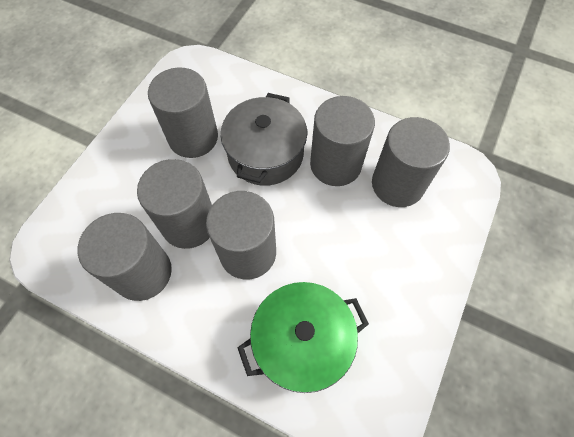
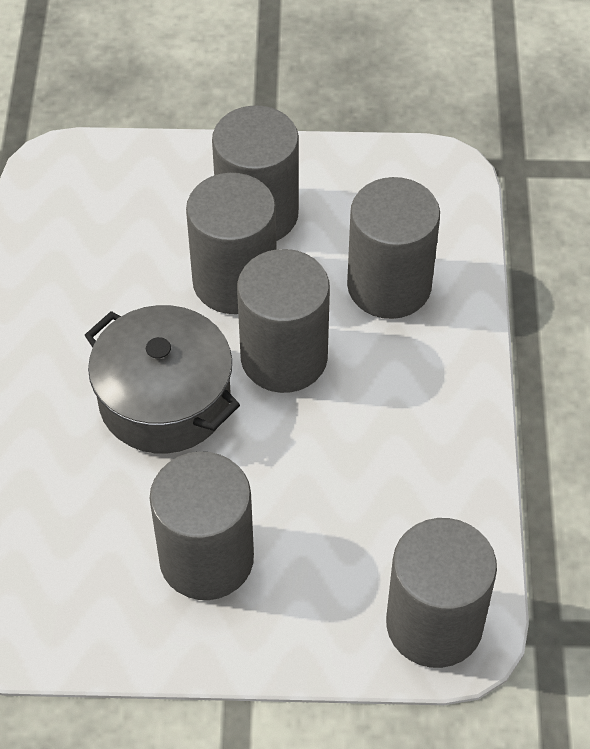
green pot: [237,282,369,393] = 1 -> none = 0

